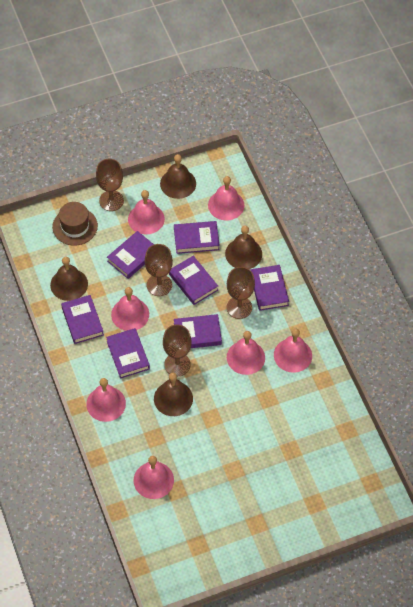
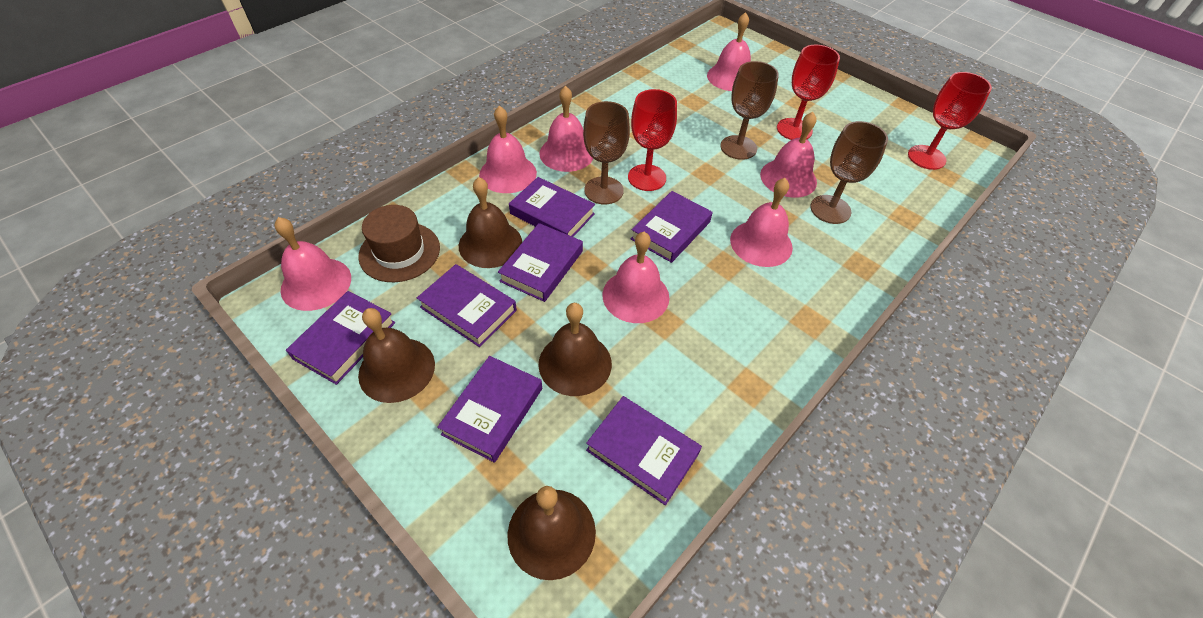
brown goblet: [96,159,124,211] [145,244,173,296] [163,324,192,376] [227,267,255,319] = 4 -> [583,101,630,204] [720,61,779,160] [810,121,888,224] = 3
red goblet: none = 0 -> [628,89,677,191] [777,45,840,140] [908,72,992,170] = 3

